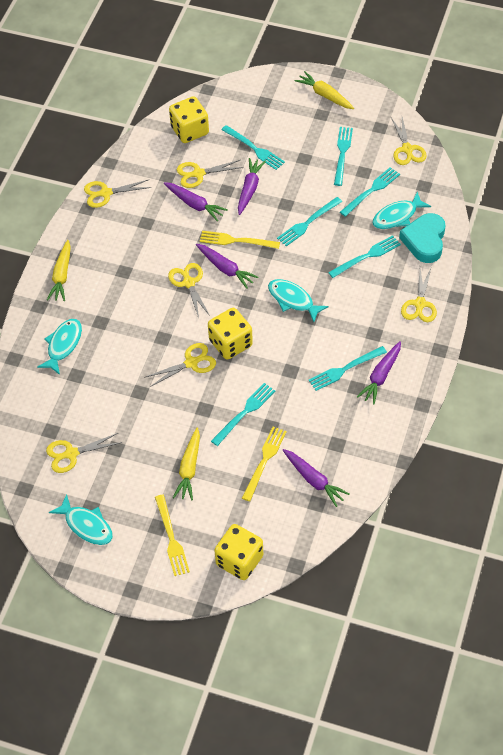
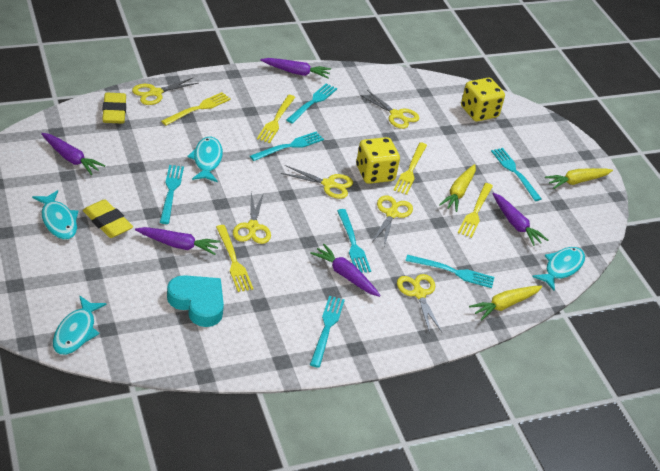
yellow dice: [169,96,209,143] [208,308,253,360] [214,524,263,580] = 3 -> [356,137,400,184] [461,78,505,121] = 2
yellow eraser: none = 0 -> [83,199,133,238] [102,93,126,124] = 2
yellow fork: [155,494,190,576] [200,231,280,249] [242,427,287,501] = 3 -> [161,92,231,125] [216,225,253,292] [257,95,295,143] [393,142,427,195] [458,183,493,238] = 5
yellow scissors: [46,433,122,473] [84,180,151,208] [144,343,216,387] [168,263,210,318] [177,160,244,188] [391,117,427,165] [401,266,437,322] = 7 -> [132,77,199,105] [233,192,271,244] [281,165,353,199] [359,90,419,129] [372,195,413,246] [397,274,443,334] = 6

